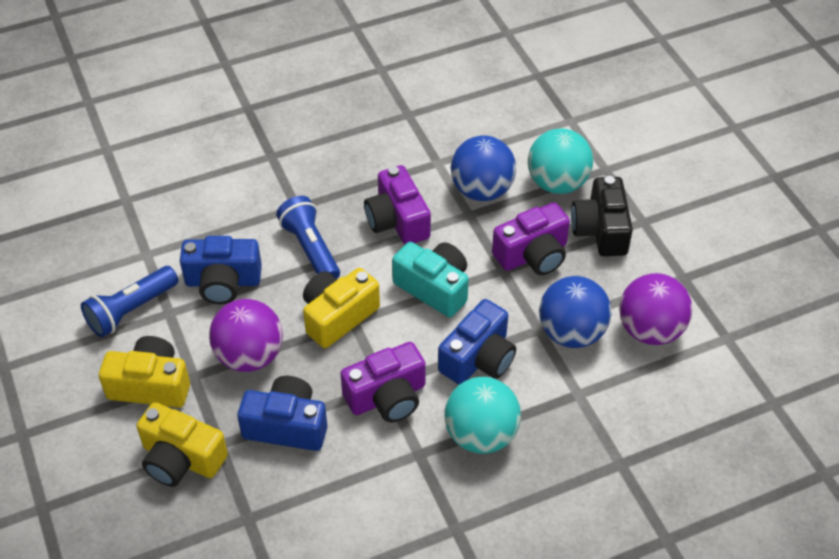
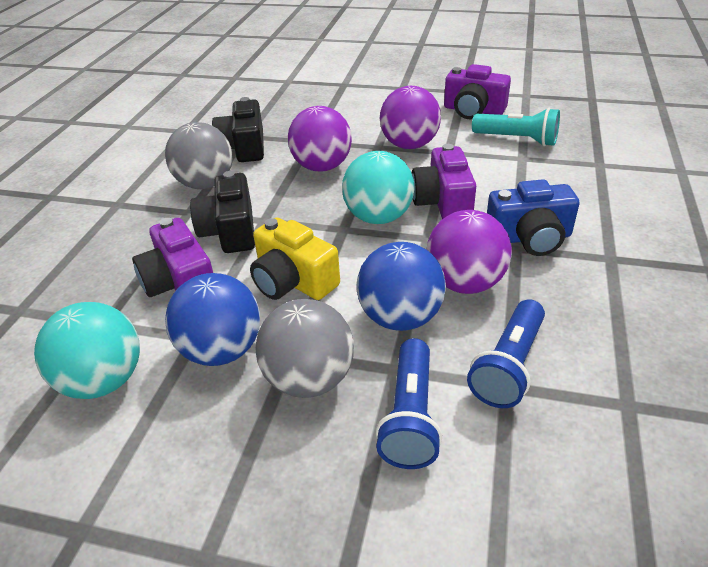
black camera: [571,176,633,256] = 1 -> [190,171,255,253] [212,97,264,162] = 2
blue camera: [180,236,262,304] [237,376,327,451] [438,299,516,384] = 3 -> [487,179,580,256] = 1
grey ball: none = 0 -> [165,122,233,189] [255,299,354,398] = 2
purple ball: [209,299,283,372] [619,273,692,345] = 2 -> [288,106,352,172] [380,86,441,149] [426,210,512,294] = 3
turquoise camera: [392,242,469,317] = 1 -> none = 0
turquoise flashlight: none = 0 -> [472,108,560,146] = 1
yellow camera: [99,336,190,408] [136,402,228,487] [303,268,380,348] = 3 -> [250,218,340,300] = 1

